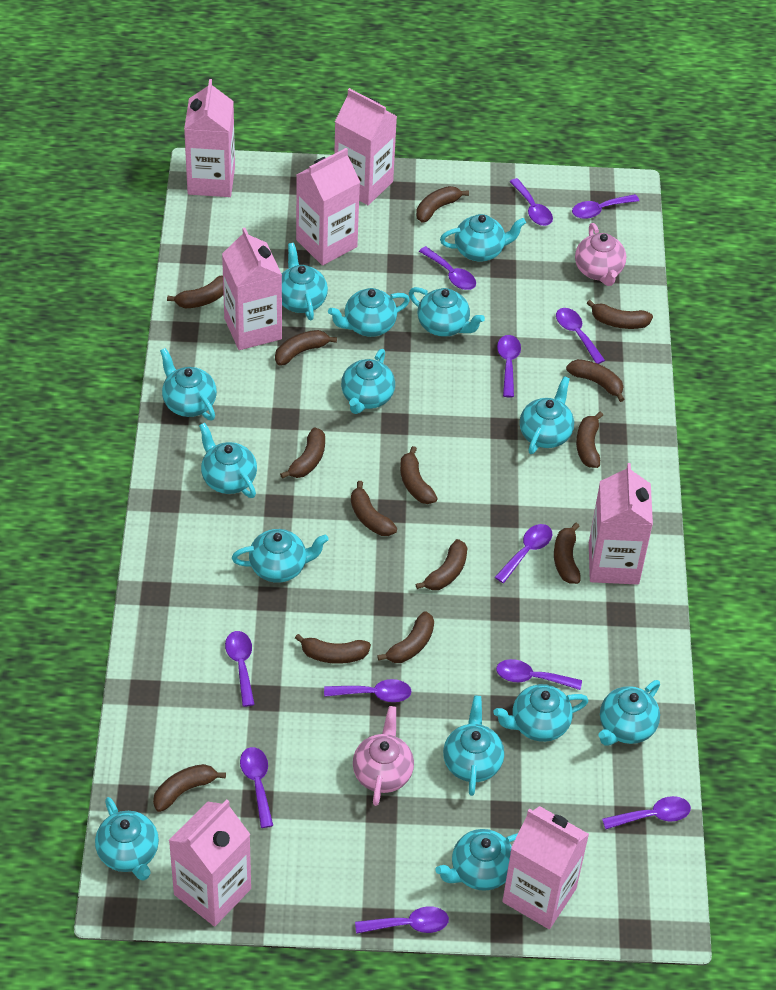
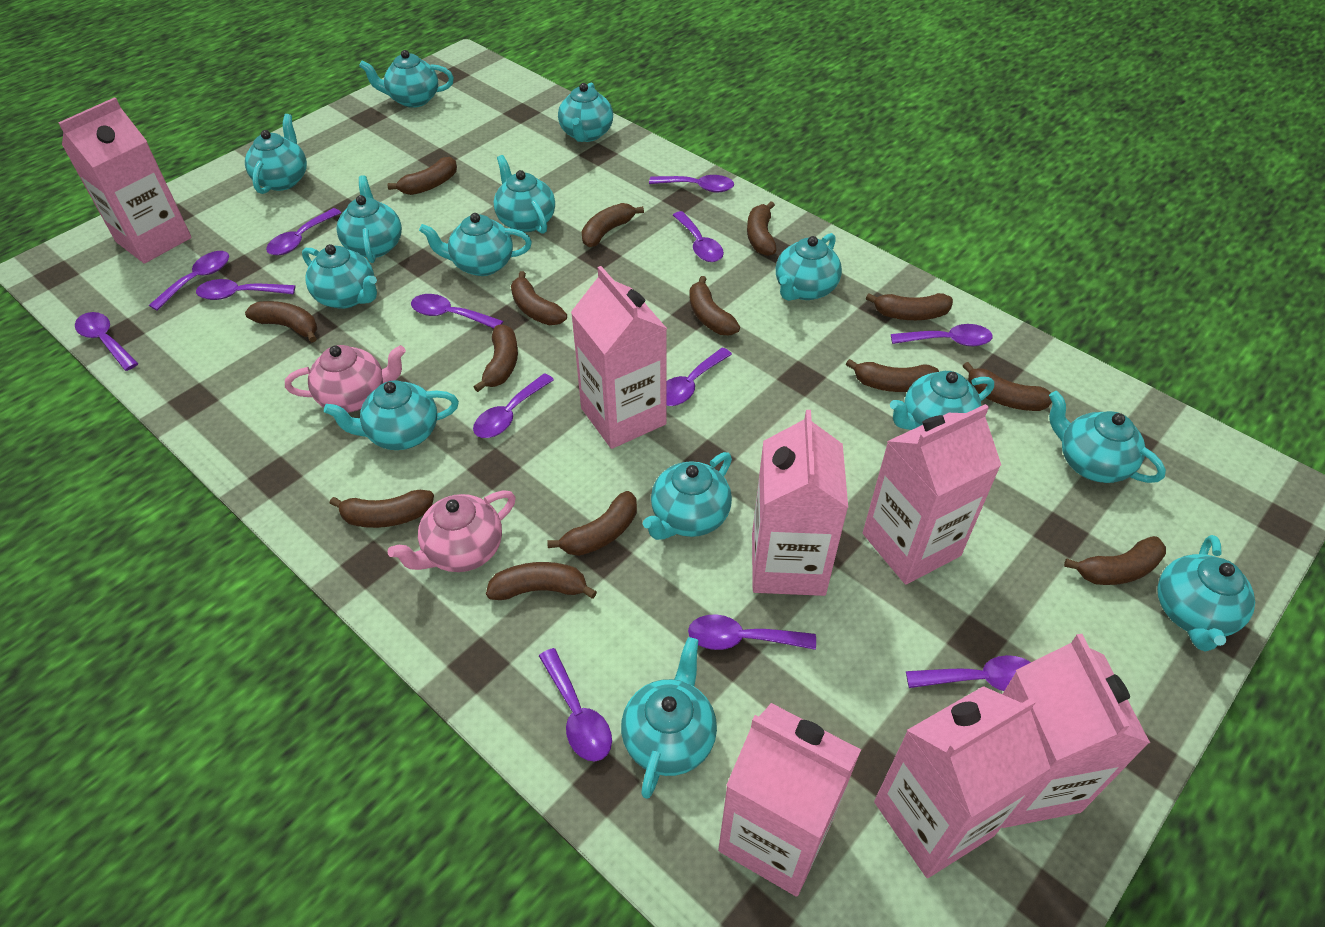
purple spoon: [225,631,255,707] [240,747,273,828] [324,679,412,702] [355,906,449,934] [419,246,476,290] [495,524,552,583] [496,659,582,690] [497,335,521,398] [510,178,553,226] [556,308,605,364] [572,194,639,219] [602,796,691,829] = 12 -> [75,312,138,371] [149,251,229,311] [196,279,295,300] [266,208,341,255] [411,294,503,328] [473,373,554,438] [539,648,612,761] [649,175,734,193] [666,348,732,406] [673,211,724,262] [688,614,816,650] [891,324,993,346] [906,655,1031,691] = 13

